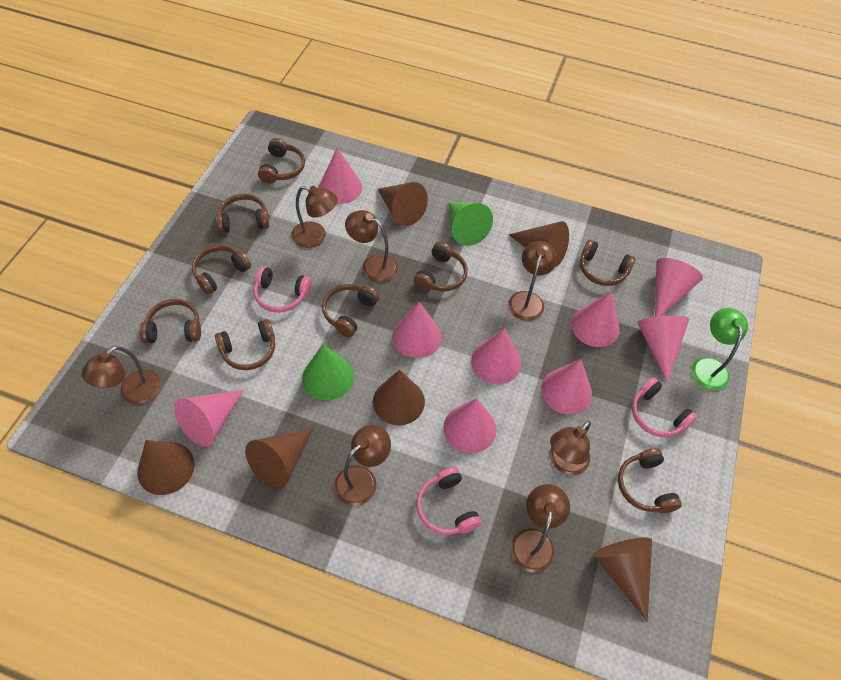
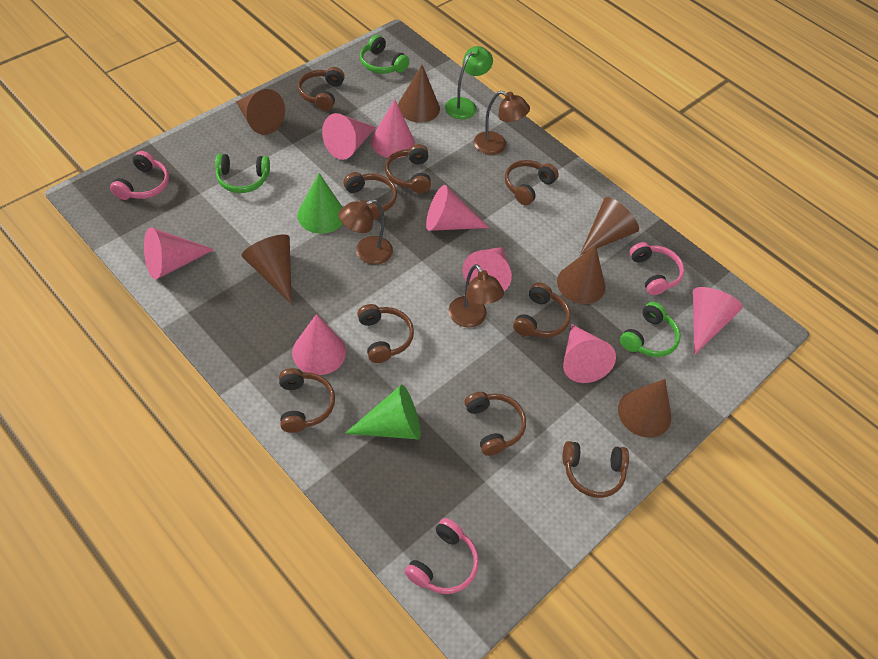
brown lamp: [82,346,161,405] [291,186,338,248] [334,425,391,506] [345,210,398,282] [508,241,557,321] [511,484,570,573] [550,421,591,475] = 7 -> [338,199,393,265] [449,264,504,327] [474,91,530,155] = 3
green headphones: none = 0 -> [215,154,270,193] [360,35,410,74] [620,302,681,357] = 3
pink cone: [174,390,244,447] [319,147,362,204] [392,302,442,358] [444,398,497,453] [471,328,521,384] [541,359,592,415] [571,292,620,347] [637,316,689,382] [655,258,703,317] = 9 -> [144,227,215,279] [292,314,346,375] [322,113,376,160] [371,100,415,158] [426,185,489,231] [463,247,512,291] [563,324,616,383] [693,287,743,355] = 8

